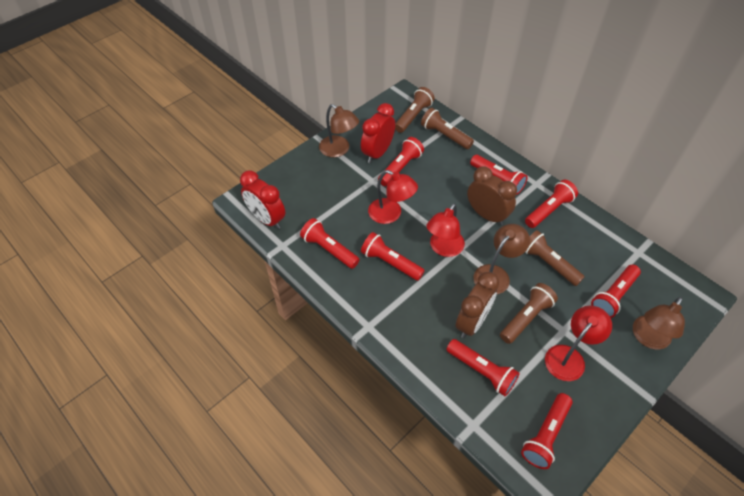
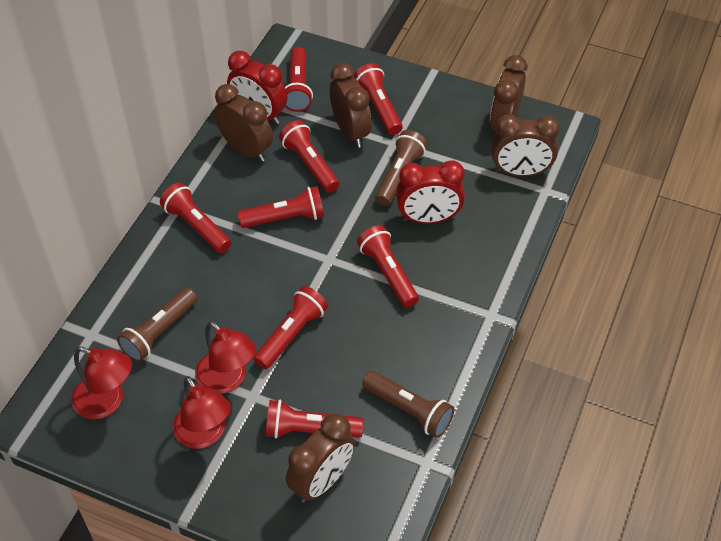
brown clock: [456,272,499,338] [467,167,517,225] = 2 -> [214,84,273,162] [286,413,355,503] [330,63,371,148] [490,55,527,131] [492,114,560,177] = 5
brown flashlight: [395,87,435,133] [421,108,474,149] [500,283,558,344] [526,230,584,286] = 4 -> [117,287,197,362] [362,371,454,438] [375,130,428,206] = 3
brown lamp: [319,104,359,157] [474,224,530,294] [633,297,685,349] = 3 -> none = 0

